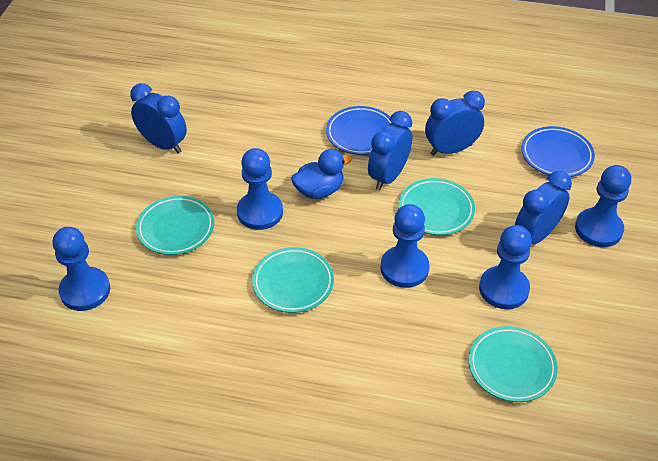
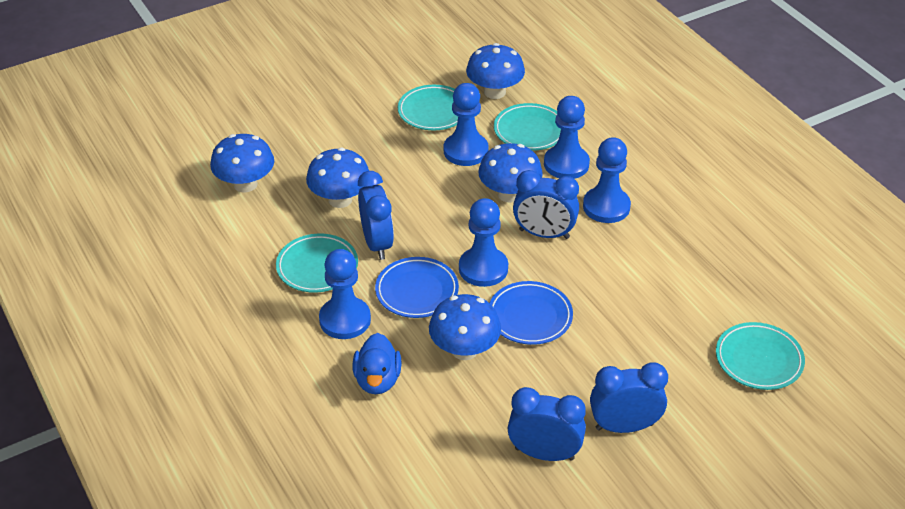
blue mushroom: none = 0 -> [210,134,274,193] [306,147,369,208] [429,294,501,360] [466,43,525,99] [478,143,543,203] = 5

